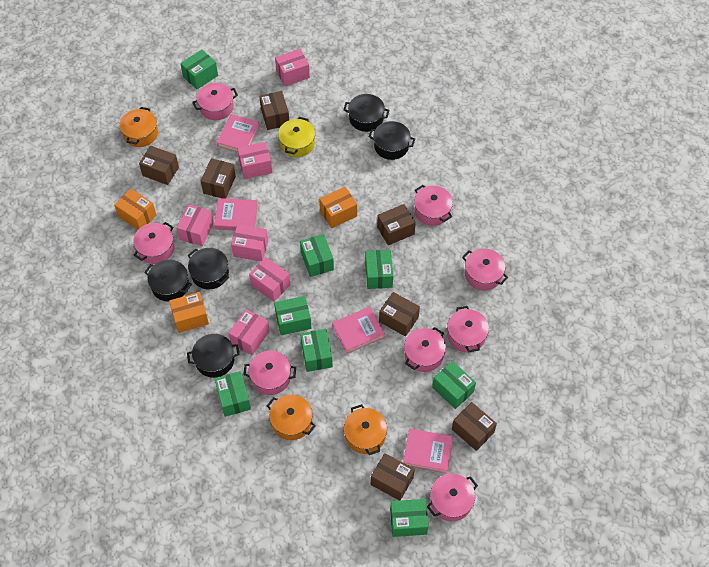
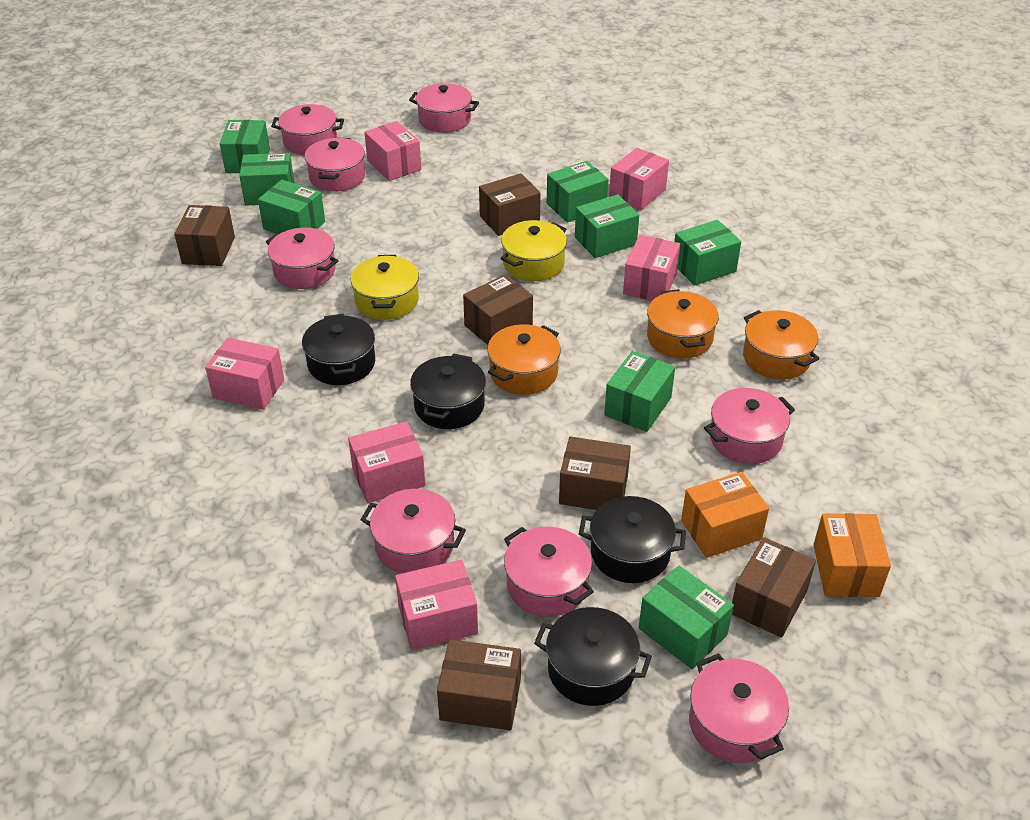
black pot: [144,260,192,302] [187,334,240,378] [188,248,229,290] [343,94,389,132] [369,121,415,160] = 5 -> [302,314,375,385] [410,353,486,429] [534,607,652,706] [579,496,686,583] = 4
brown box: [139,146,179,185] [201,158,236,199] [259,91,289,130] [371,453,415,501] [377,204,416,245] [379,292,420,337] [452,402,497,451] = 7 -> [174,205,235,266] [437,639,521,730] [463,274,533,345] [479,173,541,236] [559,436,631,510] [732,537,816,638] = 6
orange box: [114,189,156,230] [169,292,209,333] [319,187,357,228] = 3 -> [681,472,769,558] [813,513,891,597] = 2
pink book: [214,198,258,230] [216,114,260,153] [332,307,385,354] [403,429,453,474] = 4 -> none = 0
yellow pot: [278,117,315,157] = 1 -> [350,255,419,320] [501,220,567,281] = 2

